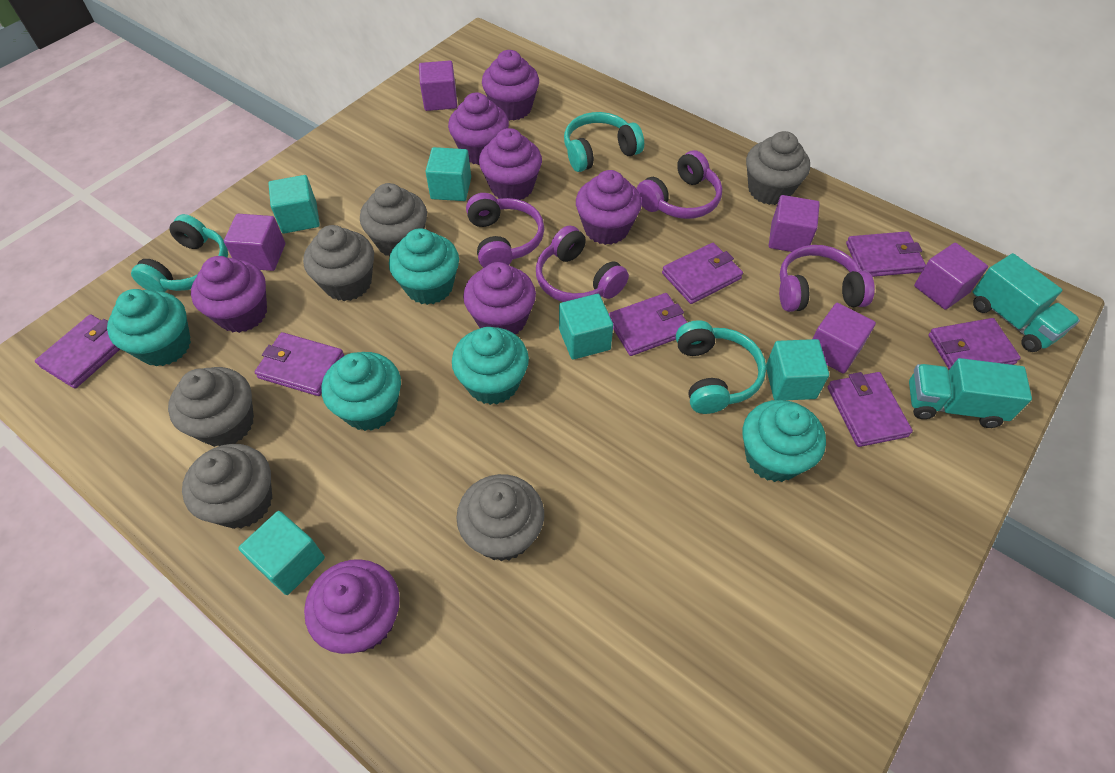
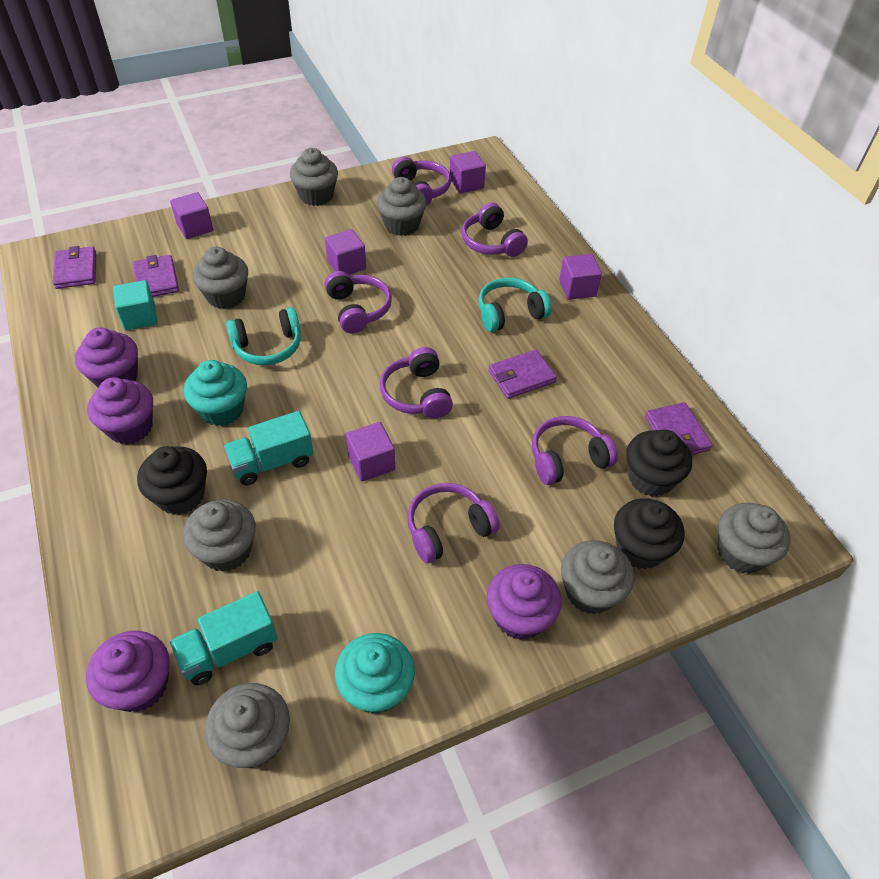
black cupcake: none = 0 -> [137,446,207,515] [614,498,685,569] [626,430,692,497] = 3
grey cupcake: [168,367,254,447] [182,444,272,529] [303,225,374,301] [360,183,427,257] [456,474,544,562] [746,131,810,205] = 6 -> [183,499,256,572] [193,247,248,309] [205,683,290,768] [290,148,338,206] [377,177,427,236] [561,540,634,614] [718,503,790,574] = 7
purple cupcake: [191,256,267,333] [304,559,400,654] [448,92,509,165] [463,262,536,334] [479,128,542,200] [482,50,539,121] [576,170,642,245] = 7 -> [75,327,138,387] [86,631,170,712] [87,377,153,444] [487,564,562,640] = 4
purple headphones: [466,193,544,268] [536,225,629,302] [636,150,722,219] [779,245,875,312] = 4 -> [324,271,392,334] [380,347,453,418] [392,157,451,206] [407,483,500,563] [461,202,528,257] [532,416,618,485] = 6
purple wallet: [35,314,120,388] [255,332,344,396] [609,293,687,356] [662,243,743,304] [828,372,913,447] [846,231,926,277] [928,318,1021,369] = 7 -> [53,246,96,289] [133,255,179,297] [489,350,557,399] [645,402,712,455] = 4
turquoise cube: [238,511,325,595] [268,175,320,234] [425,147,471,201] [559,294,613,360] [766,339,829,400] = 5 -> [113,280,158,330] = 1
turquoise cupcake: [107,289,191,366] [322,352,401,431] [389,228,459,305] [452,327,529,405] [743,400,826,482] = 5 -> [184,360,247,426] [335,633,415,714] = 2
turquoise headphones: [131,214,228,292] [564,112,644,172] [676,320,766,414] = 3 -> [226,307,301,365] [478,278,552,332] = 2

